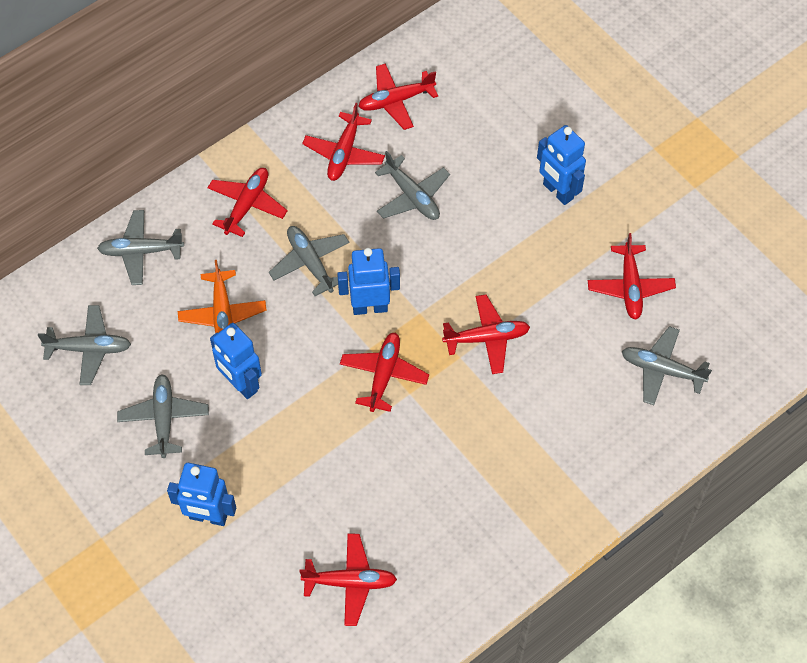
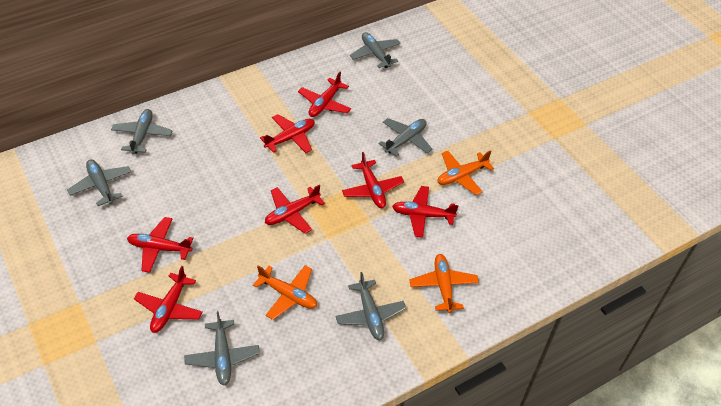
blue robot: [167,463,236,526] [210,323,262,399] [337,248,400,315] [537,125,586,205] = 4 -> none = 0
orange plane: [178,260,266,333] = 1 -> [253,265,317,320] [409,254,479,313] [437,150,494,195] = 3

